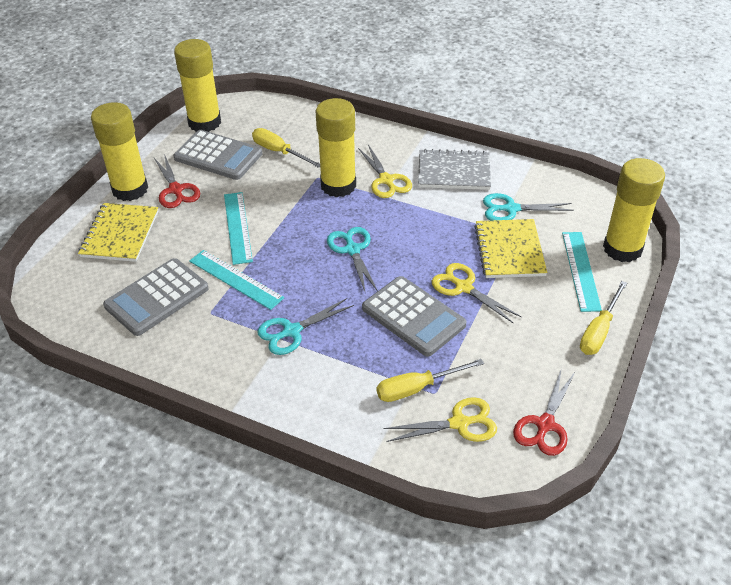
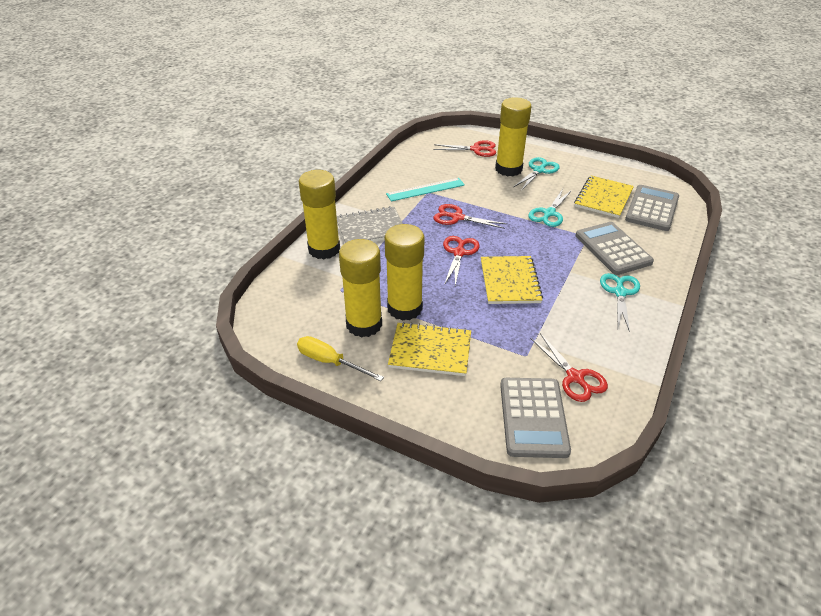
red scissors: [154,154,200,208] [513,368,575,456] = 2 -> [433,204,507,229] [434,140,496,157] [443,236,480,286] [530,333,608,402] = 4
turquoise ruler: [189,250,284,310] [224,192,253,265] [562,232,602,312] = 3 -> [386,178,465,201] = 1
yellow notebook: [78,203,159,262] [474,219,547,278] = 2 -> [388,322,471,376] [481,256,543,304] [574,176,634,218] = 3
yellow scissors: [358,145,412,198] [383,397,497,442] [432,263,522,324] = 3 -> none = 0
yellow screwdriver: [252,128,320,168] [377,359,484,402] [580,281,627,355] = 3 -> [297,336,384,381] = 1

